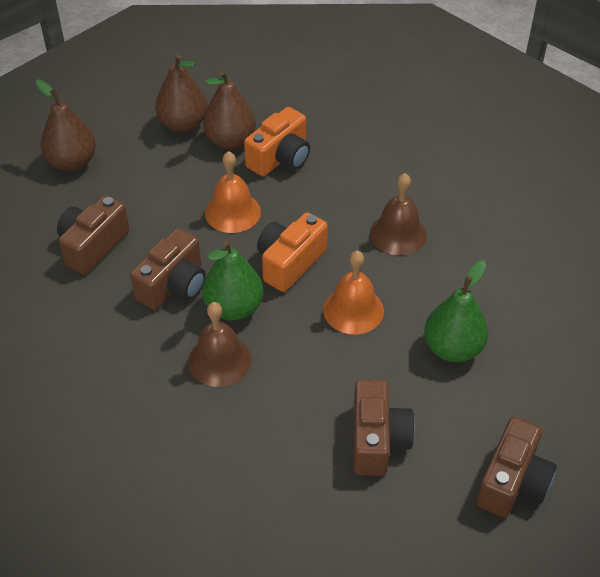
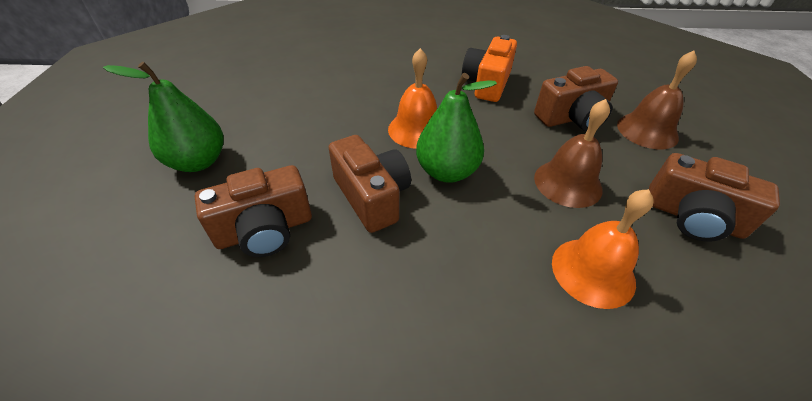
brown pear: [36,80,96,171] [155,54,208,132] [203,71,256,149] = 3 -> none = 0
orange camera: [244,107,310,176] [257,212,328,292] = 2 -> [462,35,517,102] = 1

